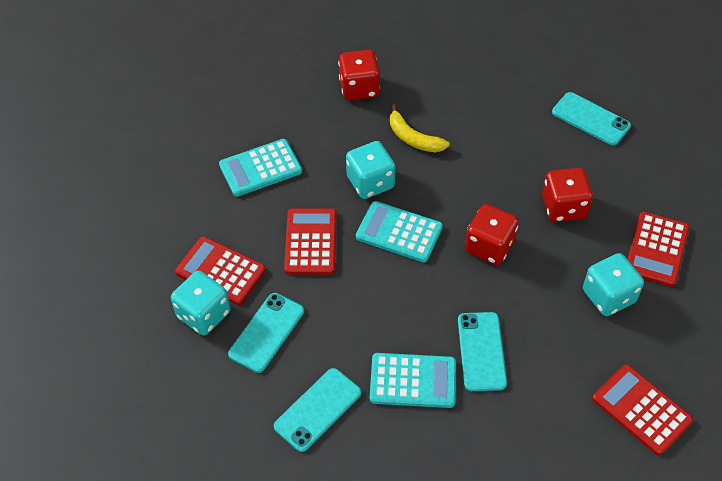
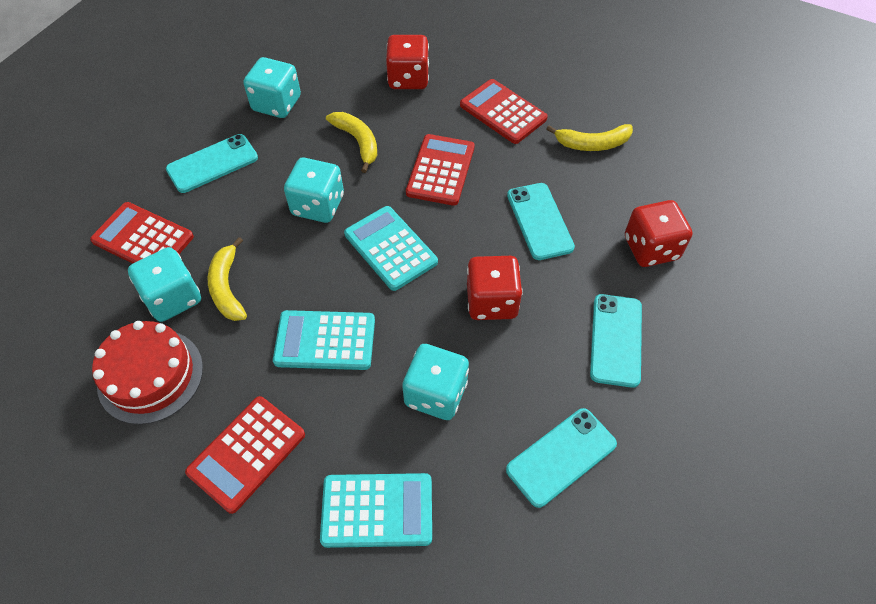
red cake: none = 0 -> [92,321,203,425] = 1
turquoise dice: [171,271,231,336] [346,141,396,199] [583,253,644,316] = 3 -> [128,247,201,322] [243,57,301,118] [284,158,344,223] [402,344,469,420] = 4
yellow banana: [390,104,450,152] = 1 -> [208,237,247,321] [326,112,377,173] [546,124,633,151] = 3

